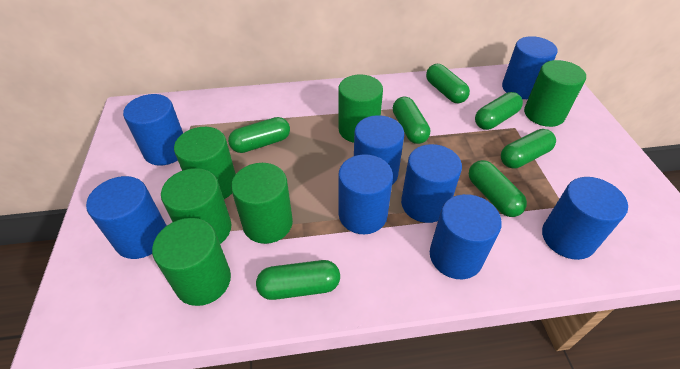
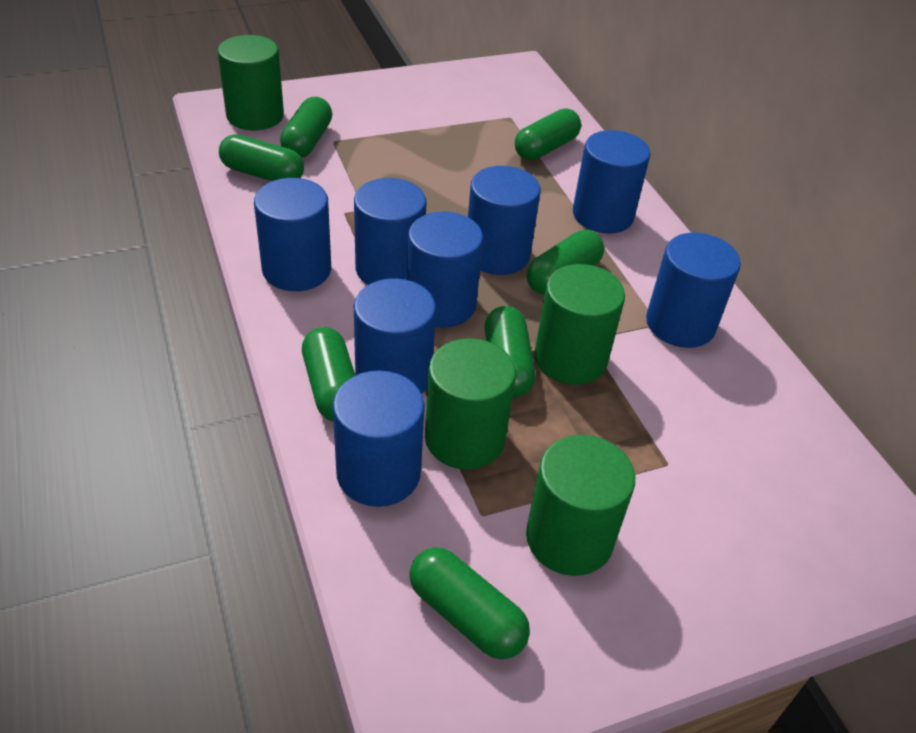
green cylinder: [152,218,231,306] [161,168,232,244] [174,127,236,199] [231,163,293,244] [338,75,383,143] [524,60,586,127] = 6 -> [217,35,284,130] [425,338,516,470] [526,435,635,576] [534,264,625,385] = 4

